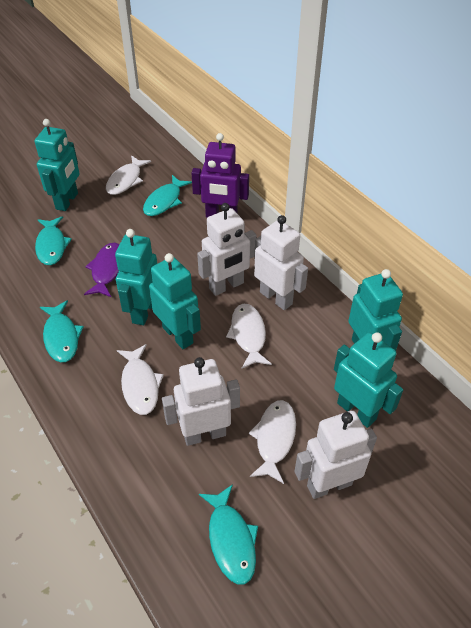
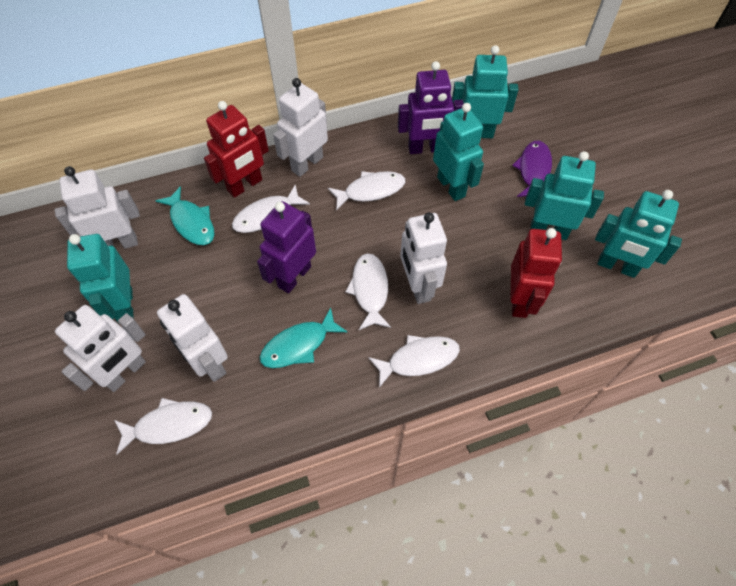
purple robot: [191,133,249,218] = 1 -> [257,201,316,294] [398,61,464,154] = 2
red robot: none = 0 -> [204,101,269,198] [510,228,562,318] = 2
turquoise fish: [35,216,72,265] [40,300,84,362] [143,175,192,216] [199,484,258,584] = 4 -> [155,186,215,245] [259,307,348,368] = 2
white fish: [106,155,151,195] [117,344,164,415] [226,304,272,369] [249,400,296,484] = 4 -> [114,398,212,455] [232,184,310,233] [328,171,406,211] [345,253,391,330] [368,335,460,388] = 5
white robot: [162,357,240,446] [197,203,257,296] [254,215,308,310] [295,411,377,499] = 4 -> [55,166,140,249] [55,305,146,392] [157,294,228,382] [273,78,328,177] [400,212,447,304] = 5

